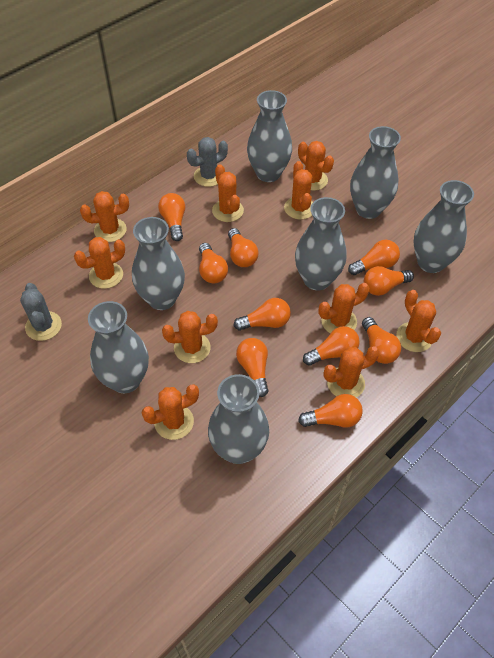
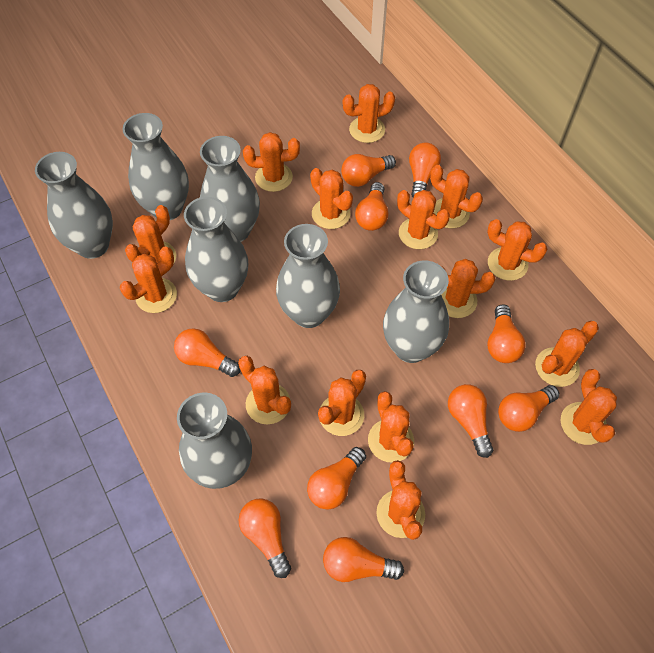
grey cactus: [20,283,62,341] [187,137,228,187] = 2 -> none = 0
orange cactus: [74,237,125,289] [80,191,129,242] [141,384,199,440] [162,311,218,363] [212,164,244,222] [284,161,313,220] [298,141,334,191] [318,283,370,334] [324,346,380,397] [396,290,441,352] = 10 -> [120,247,177,313] [125,205,176,263] [238,356,291,424] [243,132,300,192] [310,168,353,229] [318,370,366,436] [343,84,395,143] [368,391,414,462] [376,460,425,540] [397,190,450,249] [430,165,483,228] [441,259,495,318] [487,219,547,281] [535,321,599,387] [560,369,617,445] = 15

